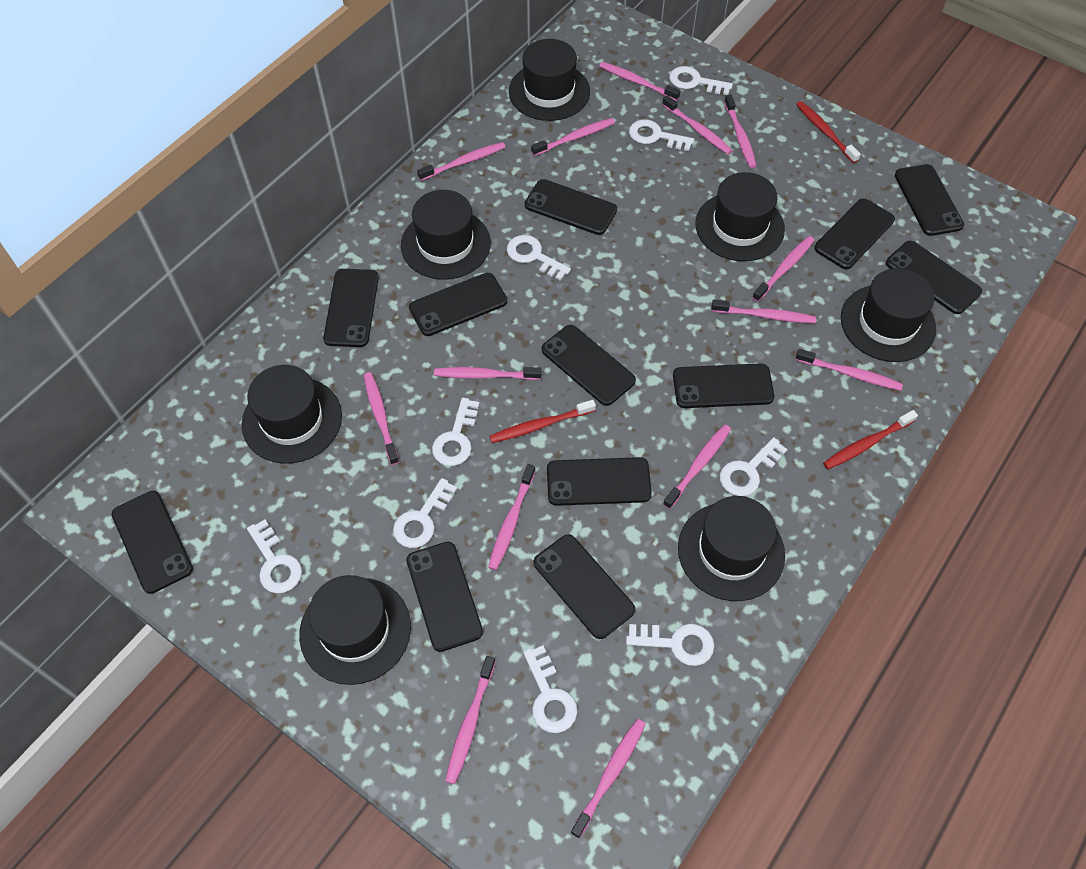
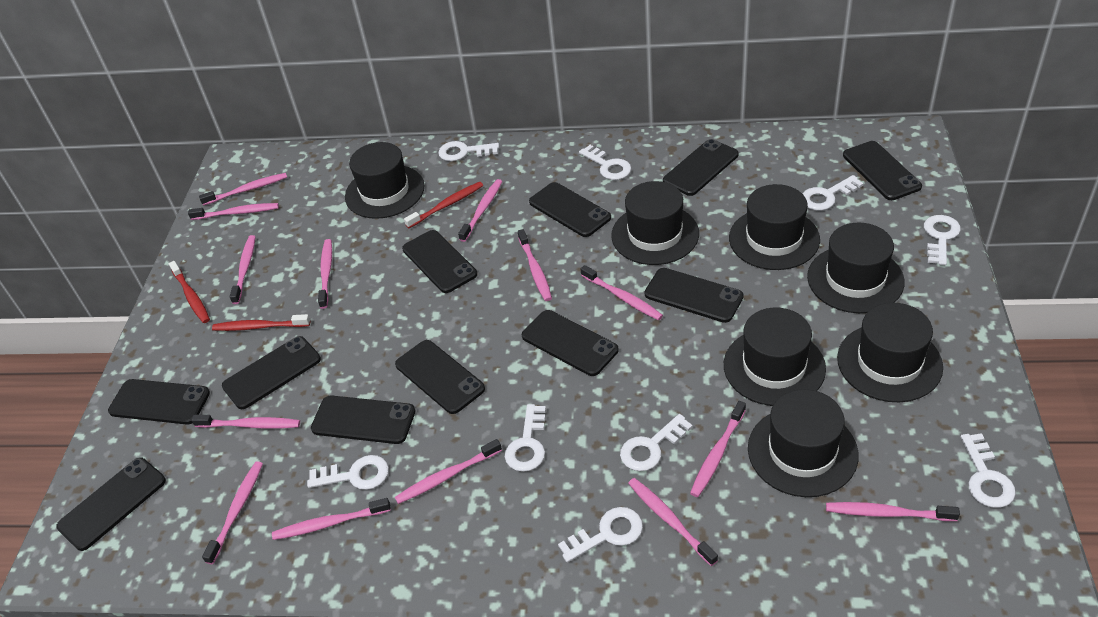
black phone: [112,491,193,594] [323,269,379,347] [406,542,483,652] [409,273,507,336] [525,179,617,235] [534,534,635,639] [542,325,636,406] [547,457,652,506] [673,363,774,408] [814,198,895,269] [886,241,982,314] [895,164,964,236] = 12 -> [56,458,166,551] [108,379,210,425] [222,336,321,409] [311,395,416,444] [395,340,485,414] [402,230,477,293] [522,310,619,376] [529,182,611,237] [644,268,744,323] [663,139,739,196] [843,141,922,200] = 11

